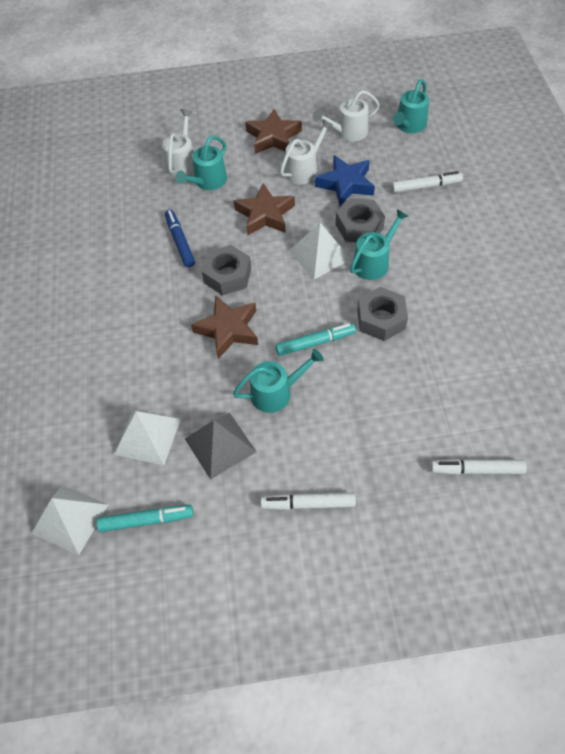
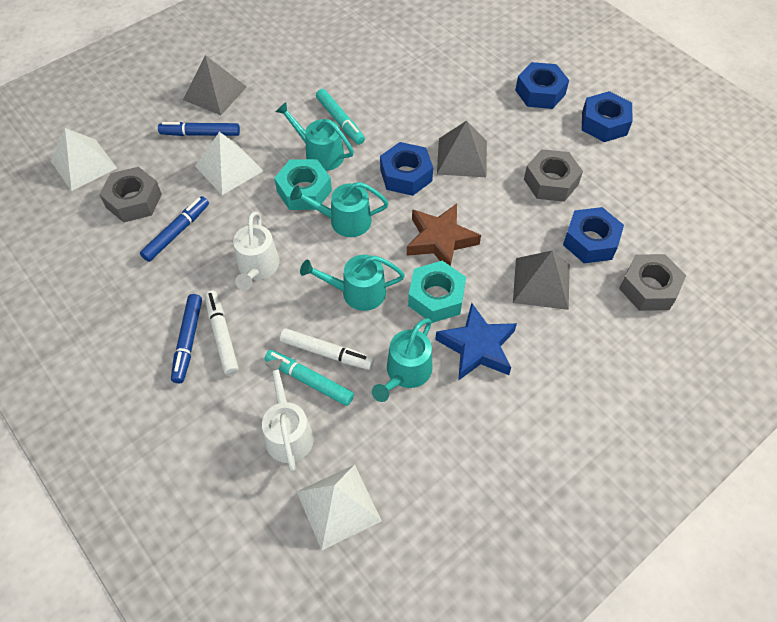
blue marker: [165,210,195,268] = 1 -> [140,196,209,262] [158,122,240,136] [171,294,202,383] = 3
blue nut: none = 0 -> [380,142,433,196] [515,62,569,109] [563,207,624,263] [582,91,633,142] = 4
brown star: [191,295,258,359] [234,183,295,236] [245,109,302,154] = 3 -> [407,203,481,266] = 1
grey pyramid: [185,413,257,480] = 1 -> [183,55,247,115] [437,121,487,177] [513,251,570,310] = 3
turquoise nut: none = 0 -> [274,159,332,210] [408,261,466,323] = 2
white marker: [261,492,356,510] [391,171,463,193] [431,459,527,475] = 3 -> [205,290,239,375] [280,328,374,370] = 2
white watering can: [162,109,194,177] [280,119,333,184] [313,90,380,142] = 3 -> [233,212,279,290] [262,359,314,472] = 2

